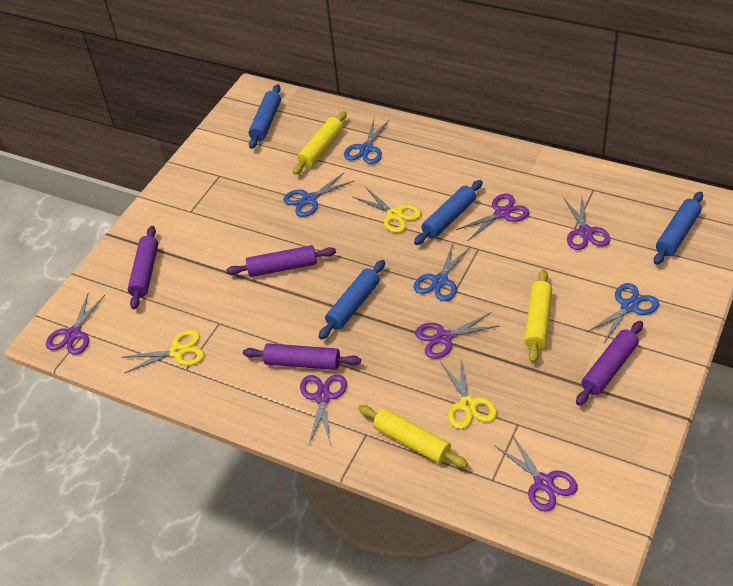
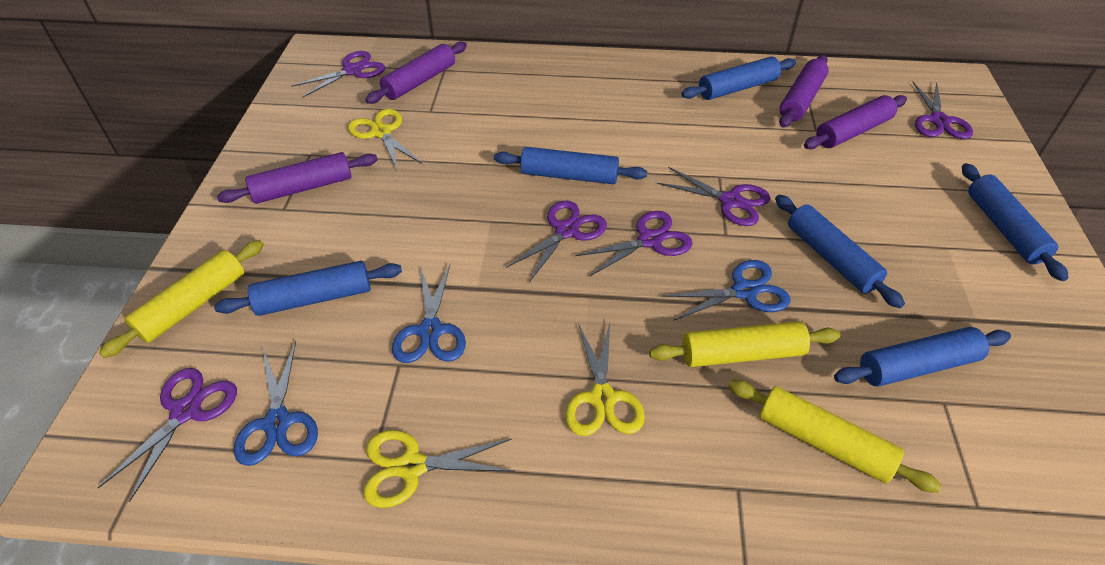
blue rolling pin: [249,84,281,149] [319,260,385,340] [414,180,483,245] [654,192,703,265] = 4 -> [214,261,402,316] [494,147,647,184] [681,56,796,100] [775,195,905,308] [834,327,1011,387] [962,163,1068,281] = 6
blue scissors: [283,173,354,217] [344,119,390,164] [414,243,471,301] [587,283,659,344] = 4 -> [234,341,318,466] [392,265,466,363] [661,260,790,321] = 3

